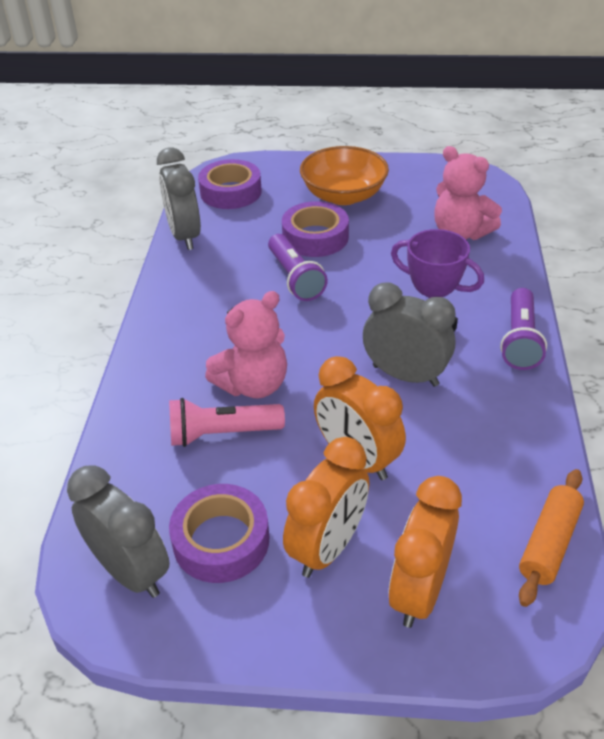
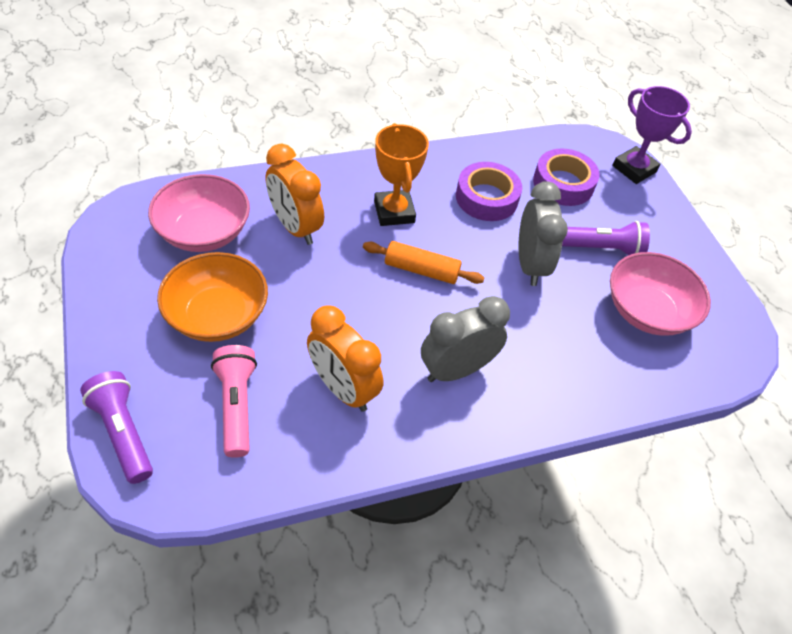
grey clock: [67,465,170,598] [157,147,201,250] [363,282,456,387] = 3 -> [421,296,510,382] [519,181,568,286] = 2
orange clock: [283,437,369,578] [314,356,406,480] [389,476,462,628] = 3 -> [265,144,324,245] [307,306,383,412] = 2
orange trophy: none = 0 -> [374,123,429,226] = 1
pink bowl: none = 0 -> [148,174,250,252] [610,252,711,336] = 2
pink teddy bear: [205,291,287,398] [434,146,502,240] = 2 -> none = 0
purple tape: [169,484,269,583] [198,159,262,209] [282,201,349,257] = 3 -> [456,162,522,221] [533,148,600,206] = 2

